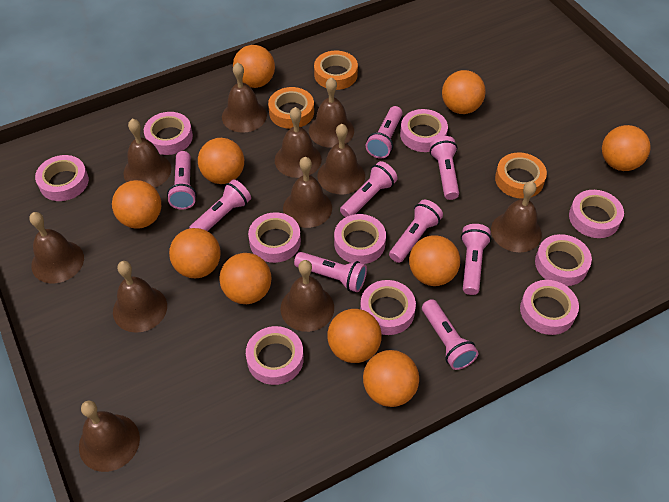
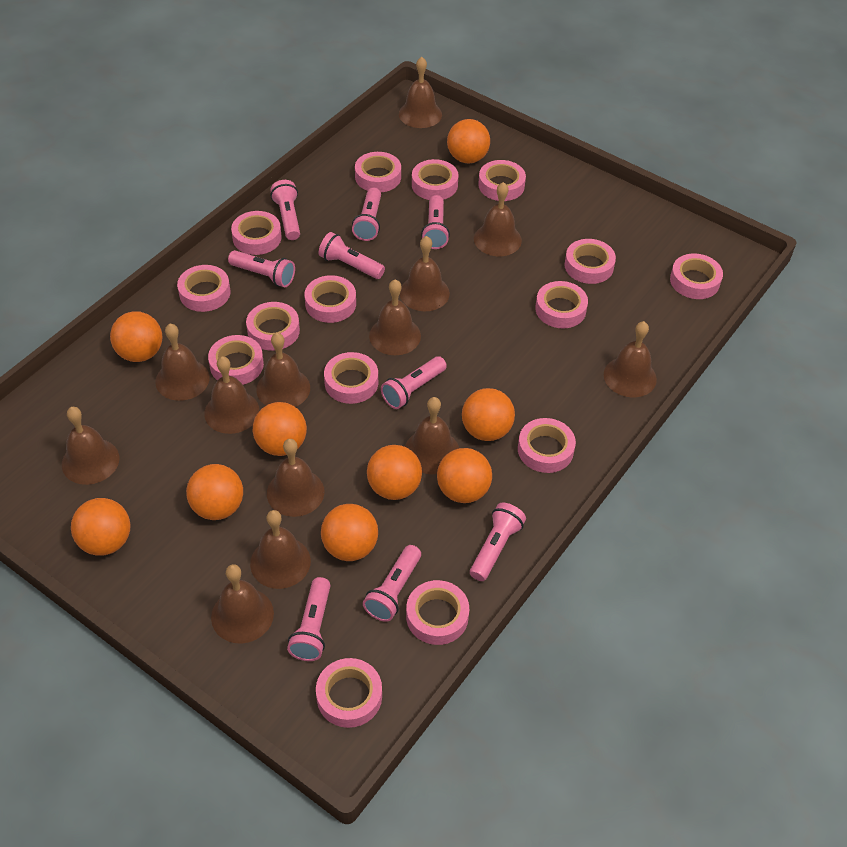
brown bell: [29,212,84,283] [79,400,140,472] [113,261,167,333] [123,119,171,188] [222,62,267,133] [275,107,322,178] [280,260,334,332] [283,157,332,228] [309,77,354,148] [317,124,365,194] [491,181,542,252] = 11 -> [62,407,119,485] [155,324,210,401] [204,356,259,434] [211,564,274,643] [250,510,311,589] [256,333,310,407] [267,439,325,517] [369,279,421,355] [399,57,442,128] [400,236,450,311] [405,397,459,474] [474,182,522,256] [604,321,657,397] = 13
orange ball: [112,180,161,229] [169,228,221,278] [198,138,244,184] [220,253,271,304] [233,45,275,88] [327,309,382,363] [363,350,419,407] [409,235,460,286] [442,70,486,114] [602,125,650,171] = 10 -> [71,498,131,556] [110,311,162,362] [186,464,243,520] [253,402,307,456] [321,504,378,561] [367,445,422,500] [437,448,492,503] [447,119,490,164] [462,388,515,441] = 9
orange tape: [268,87,314,129] [314,51,358,90] [495,152,547,199] = 3 -> none = 0
pink tape: [35,155,89,201] [144,112,193,155] [246,326,304,385] [248,212,301,263] [334,214,386,264] [360,280,416,335] [400,109,448,152] [520,280,579,335] [535,234,592,286] [569,190,624,238] = 10 -> [177,265,231,312] [208,335,264,385] [231,211,282,255] [246,302,300,351] [304,275,356,323] [316,658,382,728] [324,352,378,404] [355,152,401,192] [406,580,469,645] [412,159,458,200] [478,160,526,201] [518,418,576,473] [535,281,588,328] [564,239,616,284] [670,254,723,299] = 15

